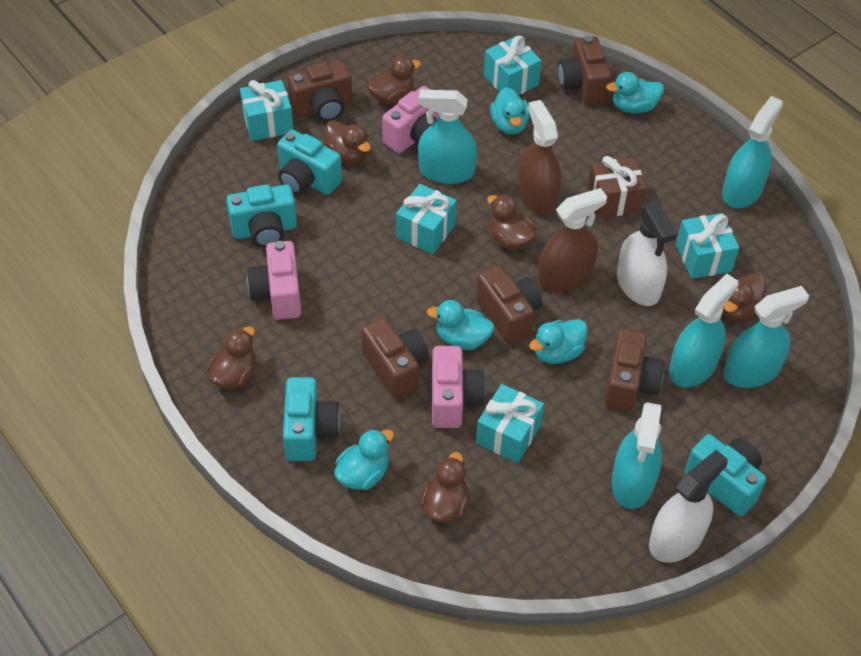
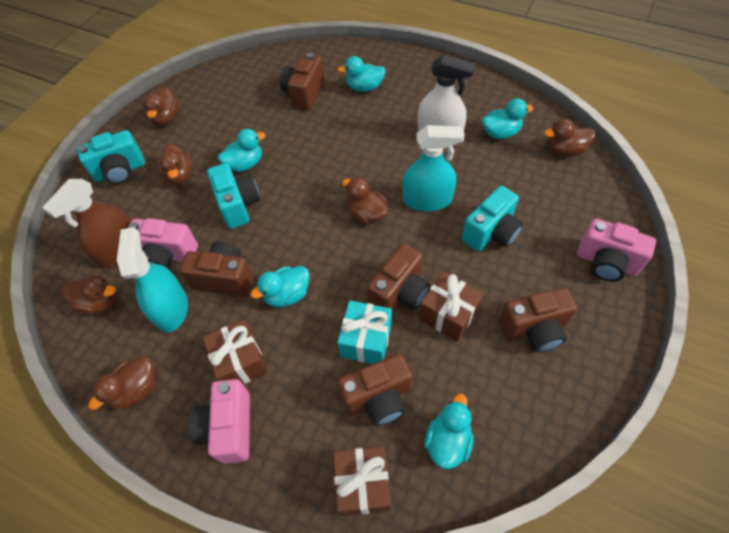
brown gift: [587,156,646,218] = 1 -> [203,320,268,384] [334,447,391,516] [419,272,483,342] = 3
brown spray bottle: [518,100,561,215] [538,188,607,292] = 2 -> [42,179,131,268] = 1
turquoise camera: [226,184,297,248] [277,130,342,195] [283,377,340,461] [685,434,766,516] = 4 -> [77,130,145,184] [207,163,260,229] [462,186,523,251] = 3
turquoise gift: [240,80,293,141] [396,184,457,254] [476,384,544,463] [484,36,542,95] [676,213,739,279] = 5 -> [337,301,392,364] = 1
turquoise spray bottle: [418,90,477,184] [612,402,662,509] [669,274,738,387] [722,96,783,208] [723,286,809,388] = 5 -> [117,227,188,332] [402,125,465,211] = 2
white spray bottle: [617,202,677,306] [649,450,728,563] = 2 -> [418,55,476,132] = 1

